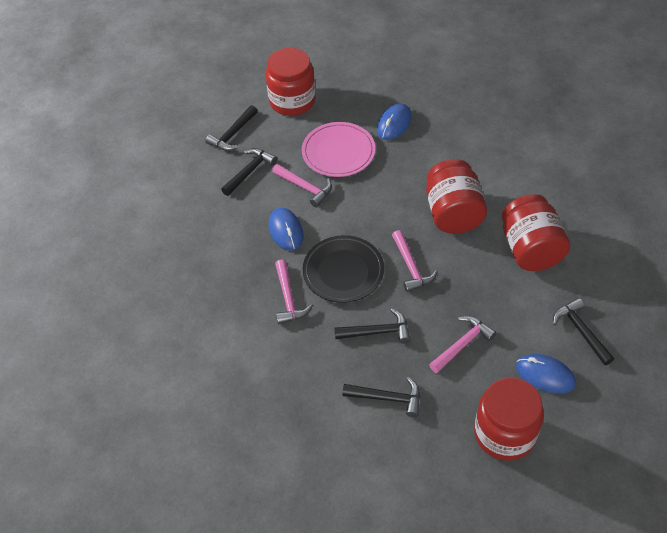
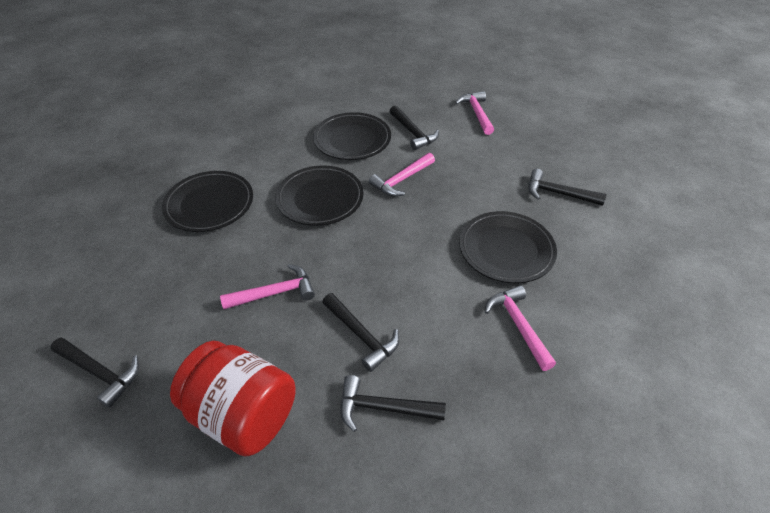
black plate: [303,235,384,303] = 1 -> [162,171,253,232] [275,165,364,226] [313,112,391,160] [459,211,557,283] = 4
blue mouse: [269,208,304,251] [377,103,412,140] [516,354,576,394] = 3 -> none = 0
pink plate: [302,122,375,177] = 1 -> none = 0
red jar: [266,48,316,116] [426,159,487,234] [474,377,544,461] [502,194,570,271] = 4 -> [170,341,296,456] = 1

